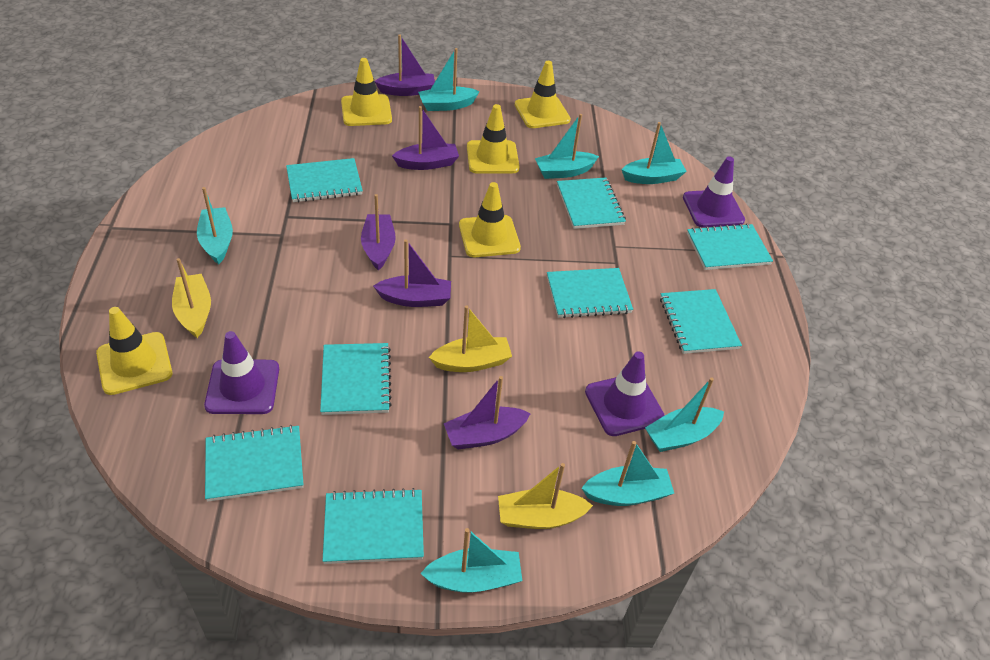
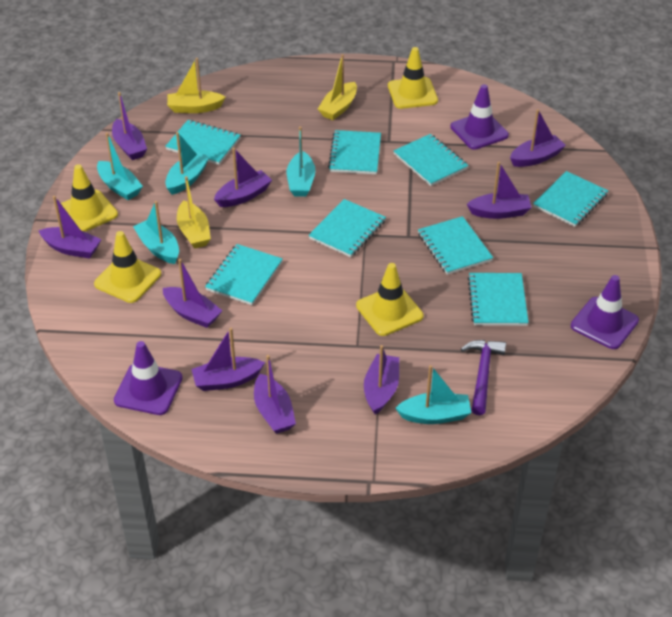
purple boat: [361,194,396,270] [373,240,451,307] [375,34,435,96] [392,106,459,170] [444,376,531,449] = 5 -> [38,196,101,258] [112,92,147,160] [163,259,222,328] [191,328,265,391] [214,148,272,207] [254,355,296,434] [364,345,399,414] [467,162,532,219] [510,109,566,167] = 9
purple hammer: none = 0 -> [461,340,506,415] = 1
turquoise boat: [197,187,233,264] [418,48,480,111] [420,528,523,593] [535,114,599,179] [581,441,674,506] [622,122,687,184] [645,377,724,452] = 7 -> [97,133,143,200] [133,201,179,264] [165,132,210,195] [287,126,316,197] [395,365,471,424] = 5
yellow traffic cone: [96,307,172,395] [341,58,392,126] [459,182,521,257] [467,104,520,173] [515,61,571,128] = 5 -> [61,164,118,232] [94,231,161,303] [356,263,424,336] [388,47,438,109] = 4

